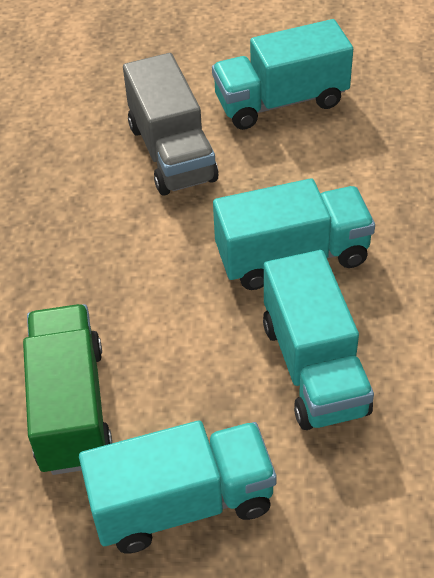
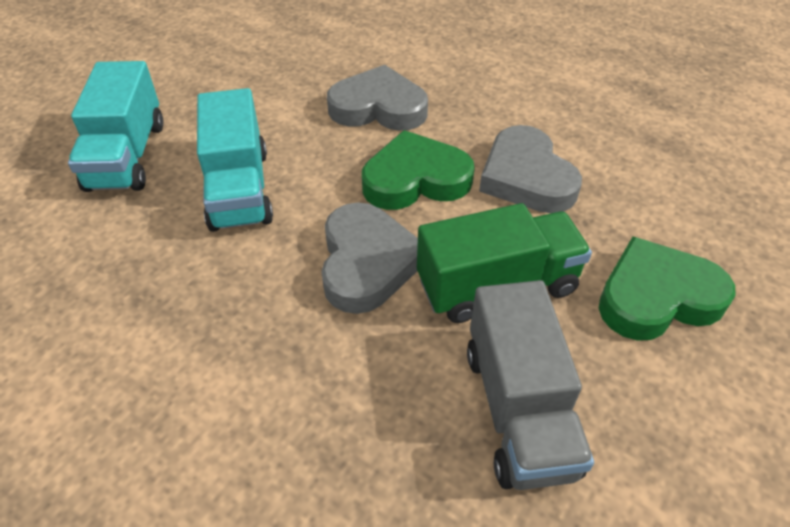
green heart: none = 0 -> [362,130,475,210] [599,237,736,341] = 2
grey heart: none = 0 -> [321,203,418,314] [327,65,428,131] [479,125,582,213] = 3
turquoise truck: [79,421,277,553] [212,19,353,130] [213,178,375,290] [263,250,374,430] = 4 -> [68,61,164,192] [197,88,273,232] = 2

